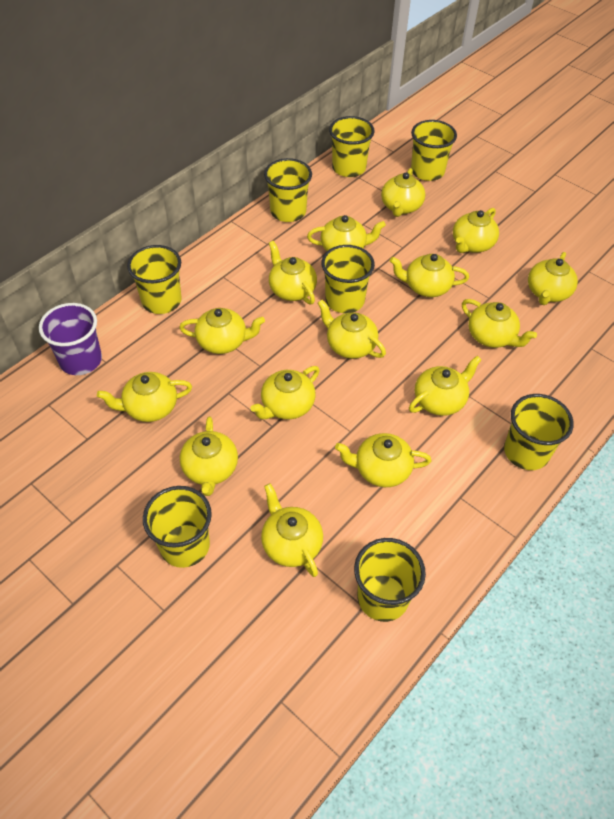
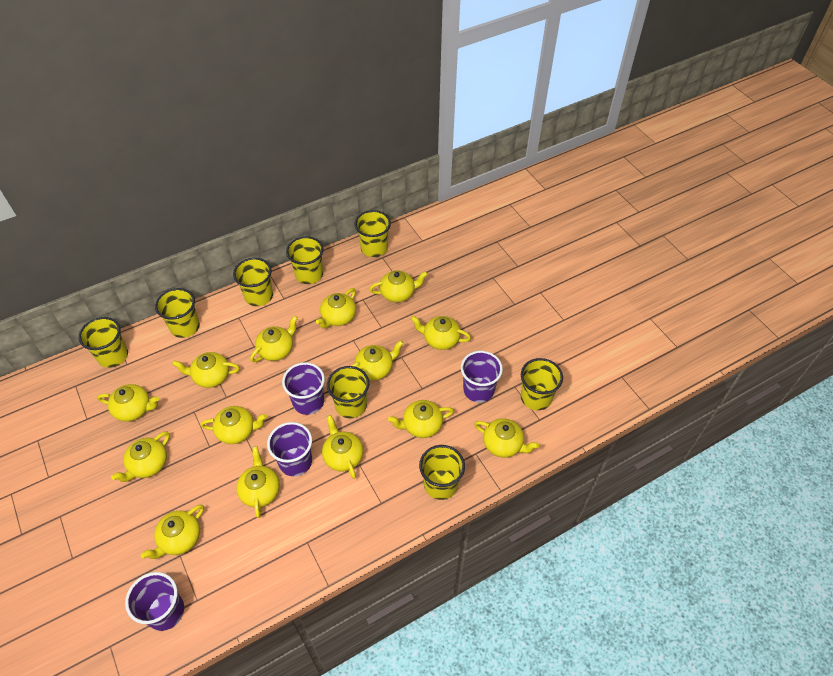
purple cup: [39,303,102,375] = 1 -> [125,572,184,631] [267,422,312,476] [282,362,325,415] [461,351,503,403] = 4
yellow teapot: [97,372,192,422] [179,308,265,354] [180,417,238,496] [250,366,320,419] [261,483,323,577] [269,241,317,304] [307,215,386,251] [318,300,386,359] [335,433,431,487] [381,168,425,217] [390,254,469,297] [409,356,482,416] [453,208,499,253] [462,299,537,348] [528,252,578,305] = 15 -> [97,384,159,422] [111,431,170,482] [141,505,204,559] [172,352,240,388] [200,406,267,444] [236,446,280,518] [250,316,298,362] [316,288,356,328] [322,415,363,479] [351,340,404,380] [369,270,428,302] [388,400,454,438] [411,316,471,350] [474,418,539,458] = 14

